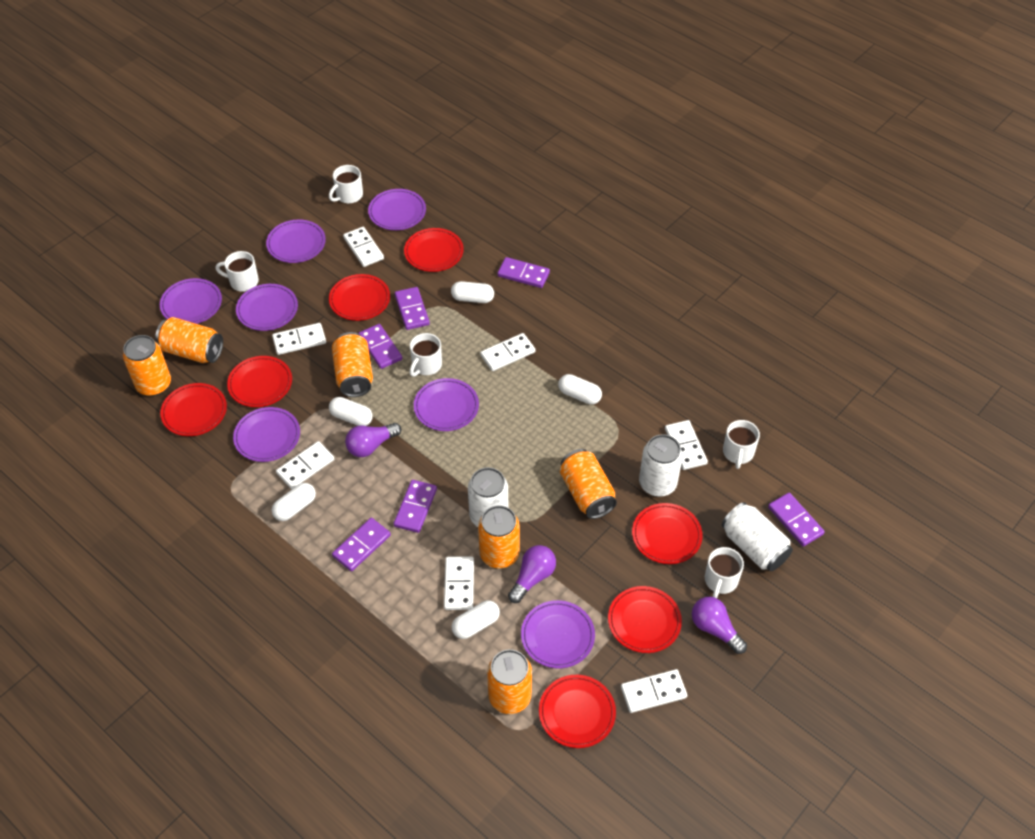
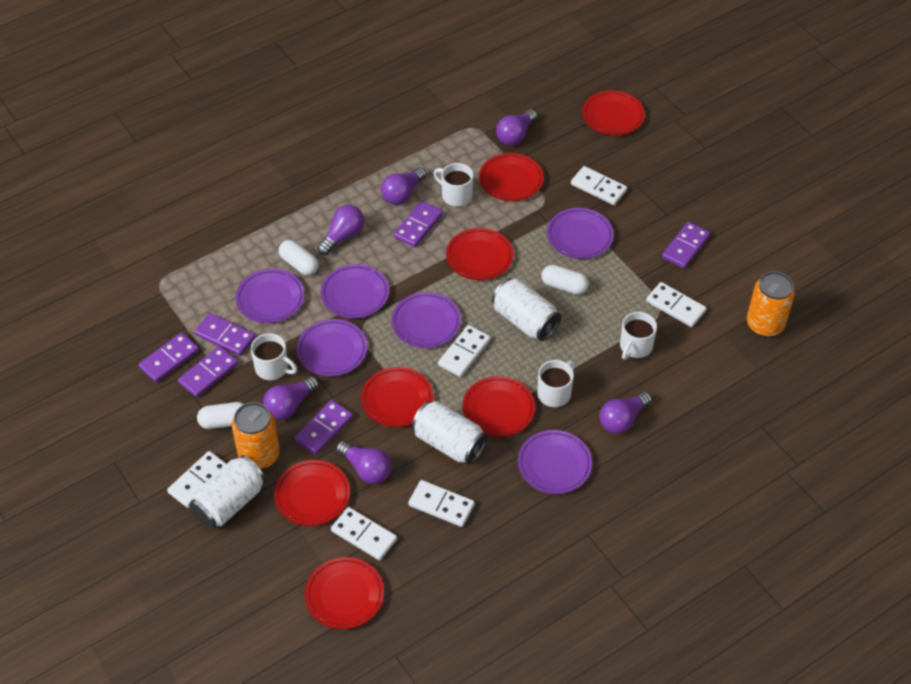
orange can: [123,335,171,396] [155,317,223,363] [332,332,373,397] [478,505,520,568] [487,649,532,714] [560,449,617,519] = 6 -> [232,402,280,469] [747,271,795,337] = 2
purple light bulb: [345,423,401,457] [508,545,556,603] [692,597,747,654] = 3 -> [263,376,319,420] [317,205,364,255] [336,440,392,484] [381,167,426,205] [496,109,537,146] [599,391,652,434] = 6
purple plate: [160,278,222,324] [233,407,300,462] [236,284,298,331] [266,220,326,263] [368,189,426,230] [414,378,479,431] [521,600,595,668] = 7 -> [236,269,305,323] [297,319,367,377] [321,264,389,319] [391,292,461,348] [518,430,592,494] [547,208,613,259] = 6
white capsule: [272,483,316,521] [329,397,373,426] [451,281,494,303] [452,600,500,639] [558,374,602,405] = 5 -> [197,402,244,429] [279,240,319,275] [541,265,589,295] = 3
white domino: [272,323,326,355] [276,441,334,489] [343,227,384,267] [444,557,474,610] [480,333,535,371] [621,669,687,713] [665,420,708,470] = 7 -> [167,451,226,508] [331,507,397,560] [408,480,475,527] [438,325,491,377] [571,166,627,205] [646,282,706,327] = 6
white mug: [215,251,259,292] [329,165,363,203] [410,333,442,377] [705,547,744,598] [723,420,760,469] = 5 -> [251,333,297,380] [433,163,474,206] [537,360,575,407] [620,312,657,360] = 4

